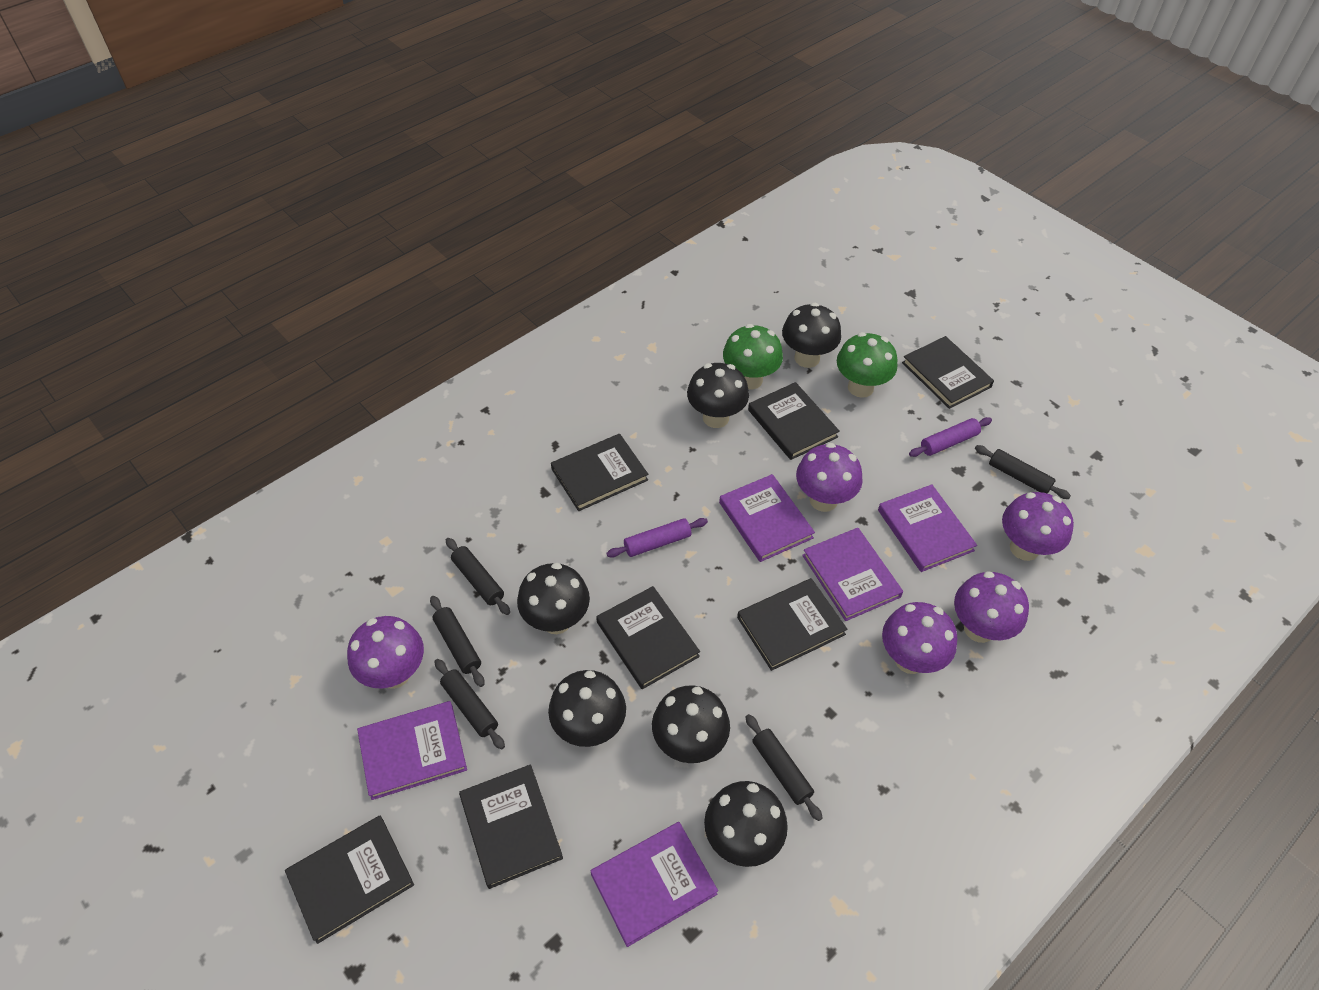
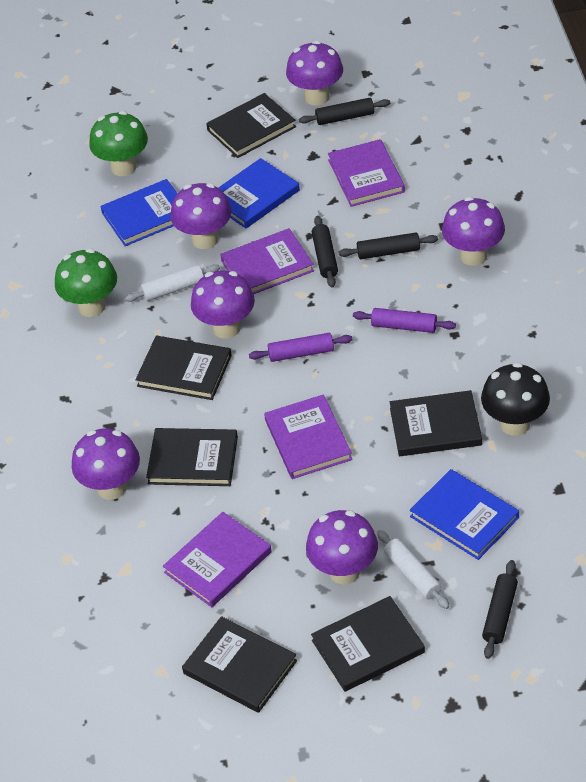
black book: [285,816,414,944] [459,764,563,889] [551,434,648,511] [596,586,700,689] [737,578,848,671] [748,382,840,460] [902,336,994,409] = 7 -> [135,336,232,400] [146,428,238,486] [182,616,297,713] [206,93,296,158] [311,596,425,692] [390,390,482,456] = 6
black mushroom: [517,563,590,634] [548,670,626,747] [652,685,730,763] [687,363,749,428] [704,781,788,867] [782,303,841,368] = 6 -> [481,362,550,436] = 1
black rolling pin: [430,596,484,687] [434,659,505,749] [446,538,510,615] [745,714,823,821] [975,445,1071,499] = 5 -> [299,98,390,125] [312,216,338,288] [339,233,438,259] [482,560,518,659] = 4
blue book: none = 0 -> [100,179,178,246] [218,158,300,228] [410,469,519,560] = 3
purple book: [357,701,467,800] [591,822,718,947] [719,474,815,562] [802,528,903,621] [878,484,977,572] = 5 -> [163,512,272,607] [220,228,314,294] [264,394,352,479] [328,139,405,207] = 4
purple mushroom: [347,616,424,689] [796,443,863,512] [882,602,957,674] [954,571,1029,643] [1002,492,1074,561] = 5 -> [72,428,140,500] [170,183,232,249] [191,270,255,339] [286,41,343,106] [306,510,378,585] [442,197,505,266] = 6
white rolling pin: none = 0 -> [125,264,220,302] [377,530,450,609] = 2

